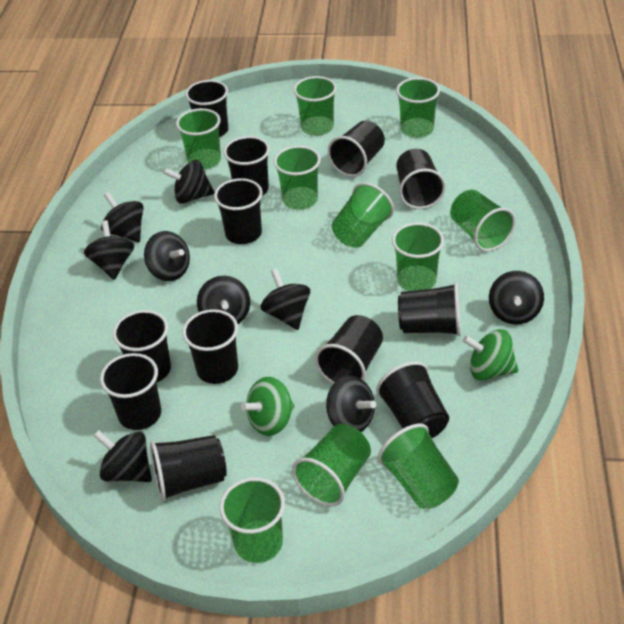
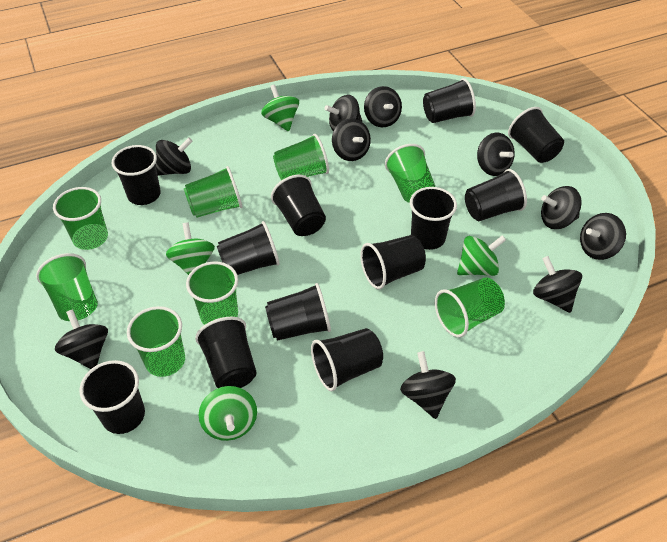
black spinning top: [84,220,134,280] [93,430,152,482] [101,192,144,242] [144,231,190,281] [163,160,214,204] [197,276,250,324] [260,269,310,330] [326,375,376,432] [489,271,544,325] = 9 -> [55,309,108,369] [156,137,192,176] [325,95,362,131] [332,118,371,161] [364,86,402,128] [400,351,456,419] [477,133,515,176] [533,256,582,313] [541,186,582,229] [580,213,626,260] = 10
green cup: [176,108,221,169] [219,477,285,563] [274,146,321,210] [292,424,371,506] [293,76,337,136] [332,182,394,248] [378,424,459,509] [392,222,444,291] [396,77,440,138] [450,190,516,252] = 10 -> [36,253,98,321] [53,187,108,250] [127,306,185,377] [184,166,242,218] [186,261,238,325] [273,134,329,180] [385,144,435,203] [435,277,505,338] = 8
green spinning top: [241,377,294,436] [463,329,518,381] = 2 -> [166,222,215,275] [199,386,257,441] [261,84,299,131] [457,235,506,276] = 4

